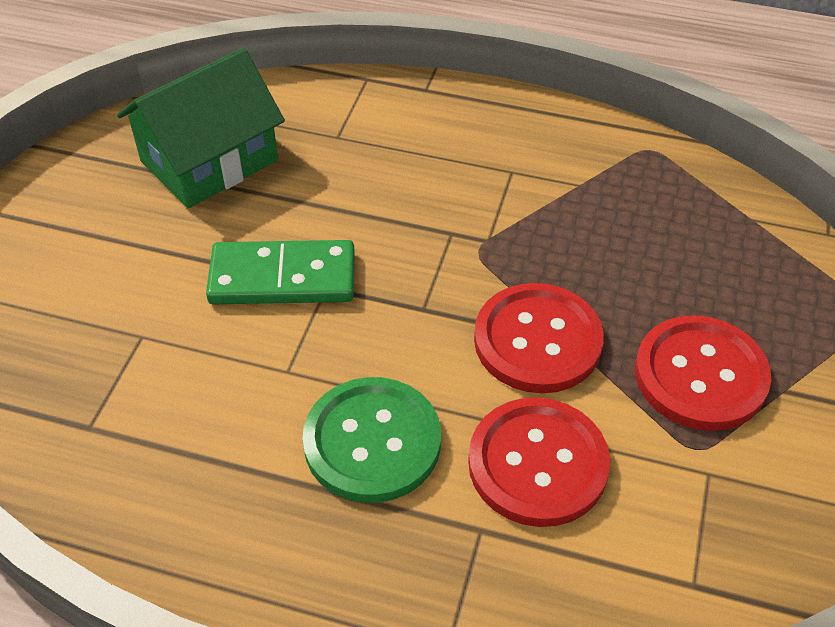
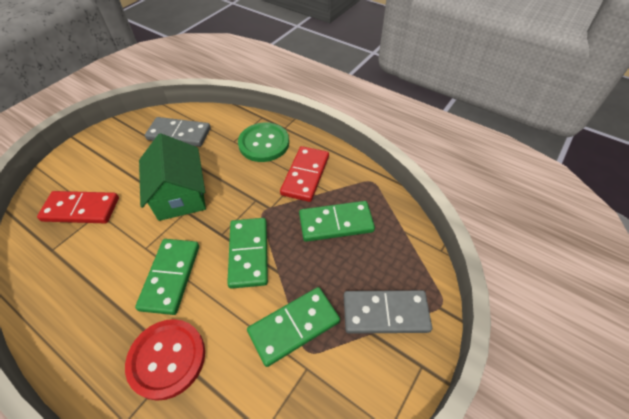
green domino: [206,240,355,304] = 1 -> [135,239,199,315] [227,218,268,289] [247,287,340,367] [299,201,375,242] = 4
grey domino: none = 0 -> [145,117,211,147] [344,290,432,334] = 2
red button: [468,397,610,527] [474,283,604,393] [635,315,771,431] = 3 -> [125,319,205,401] = 1
red domino: none = 0 -> [37,191,119,223] [280,146,329,202] = 2

